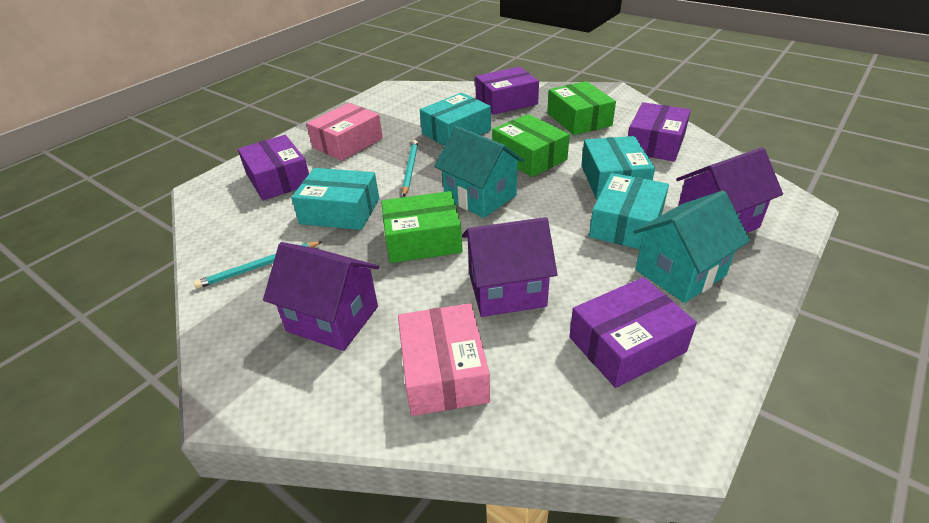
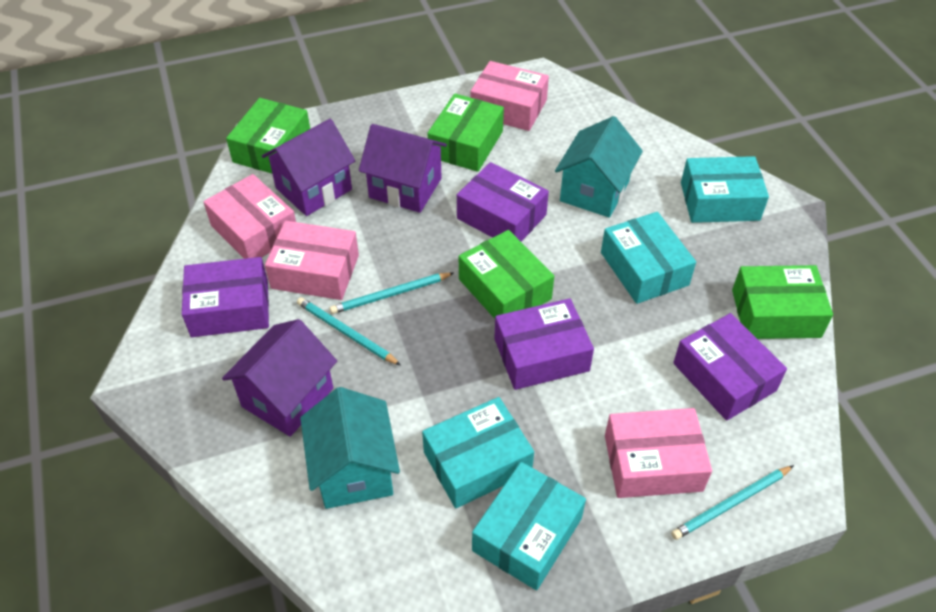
green box: [381,191,463,263] [492,114,570,177] [547,81,616,135] = 3 -> [226,98,310,173] [427,93,504,172] [459,230,554,319] [732,265,833,339] = 4
pink box: [306,103,383,161] [398,303,490,416] = 2 -> [203,174,296,259] [265,221,359,300] [470,61,549,131] [605,408,712,498] = 4
turquoise pencil: [194,241,323,289] [402,140,418,196] = 2 -> [297,297,401,365] [330,273,454,314] [671,465,794,540] = 3

